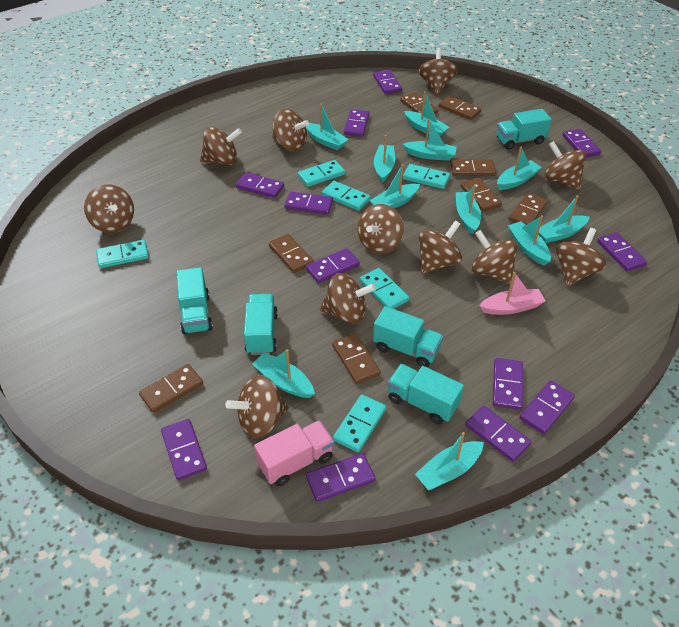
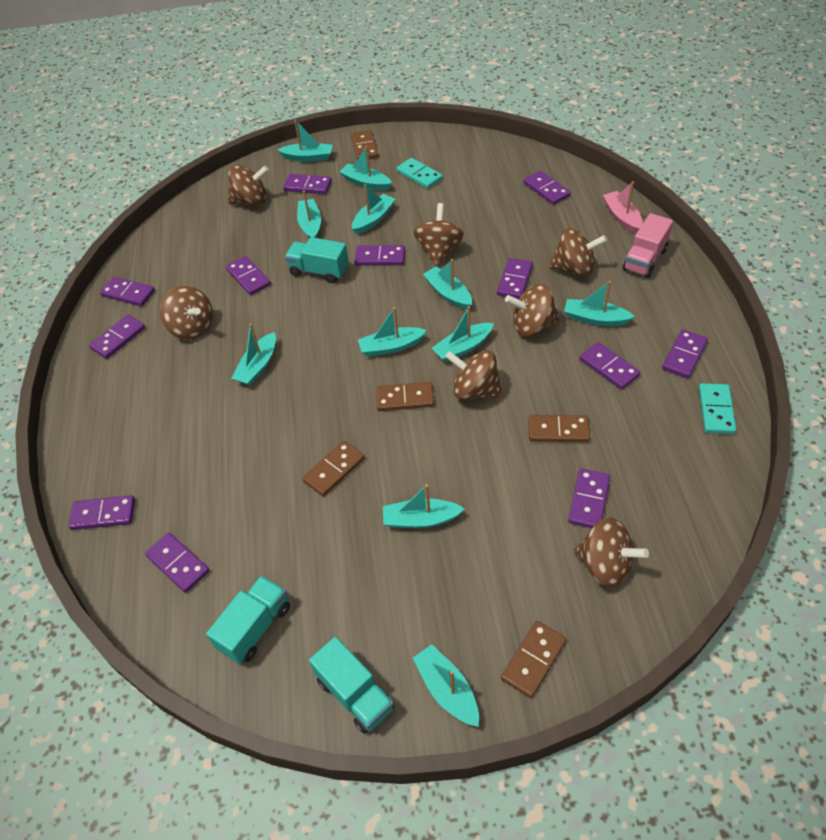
brown domino: [139,364,203,413] [269,234,314,273] [332,333,381,384] [400,92,438,114] [439,96,481,120] [450,159,496,176] [460,178,502,212] [509,193,547,225] = 8 -> [302,441,365,496] [351,130,379,160] [376,382,434,411] [501,621,567,698] [528,415,590,442] = 5
brown spinning top: [84,184,134,233] [200,127,242,165] [225,375,289,438] [272,109,309,151] [320,273,376,324] [358,204,404,254] [419,48,457,94] [419,221,462,274] [472,230,517,284] [544,141,586,190] [556,228,606,286] = 11 -> [160,286,213,340] [228,165,269,206] [413,203,464,266] [445,350,503,400] [505,284,560,336] [549,228,607,277] [573,517,649,588] = 7
turquoise domino: [96,240,149,268] [298,160,345,187] [322,181,370,211] [333,394,386,452] [360,268,409,309] [403,164,450,189] = 6 -> [396,158,443,189] [699,383,736,434] = 2
turquoise truck: [176,267,213,334] [244,294,278,355] [373,306,443,367] [388,364,464,424] [497,109,552,150] = 5 -> [206,576,290,664] [285,237,349,283] [309,636,394,734] = 3

